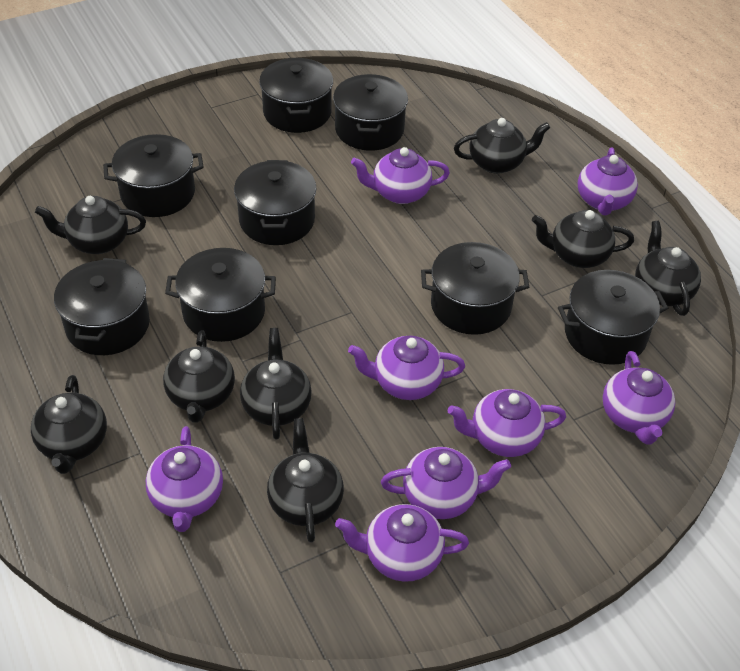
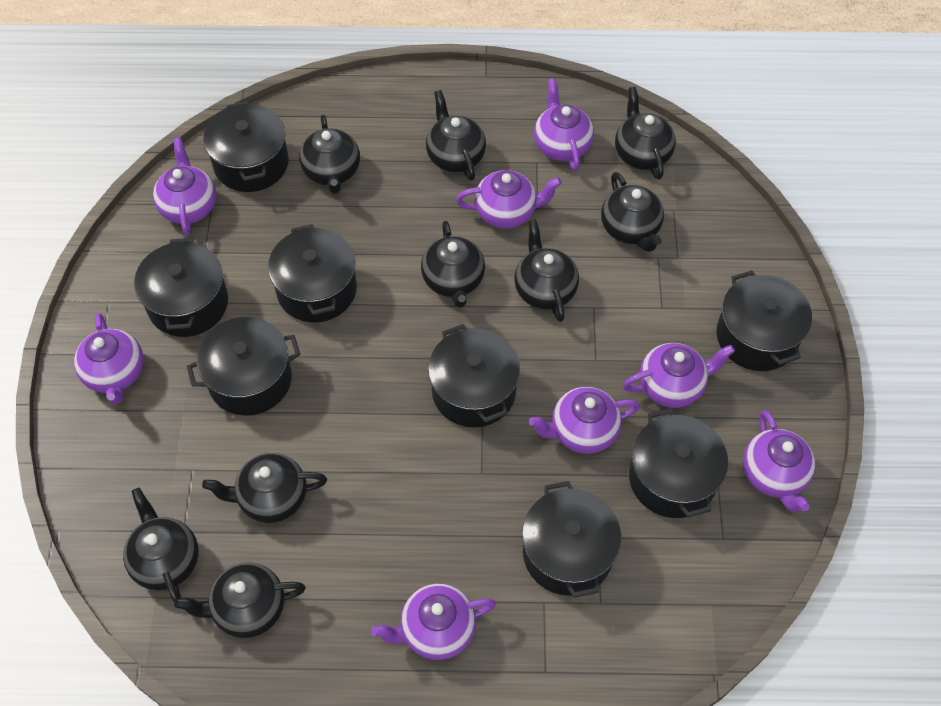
black teapot: [31,375,107,474] [35,196,146,254] [163,330,235,423] [240,328,312,439] [267,418,344,543] [454,118,550,174] [532,210,634,268] [635,221,701,316] = 8 -> [123,488,199,602] [174,563,306,638] [202,453,327,523] [299,115,360,194] [421,221,485,308] [426,90,486,181] [514,219,579,322] [601,172,664,252] [615,87,676,179] = 9

